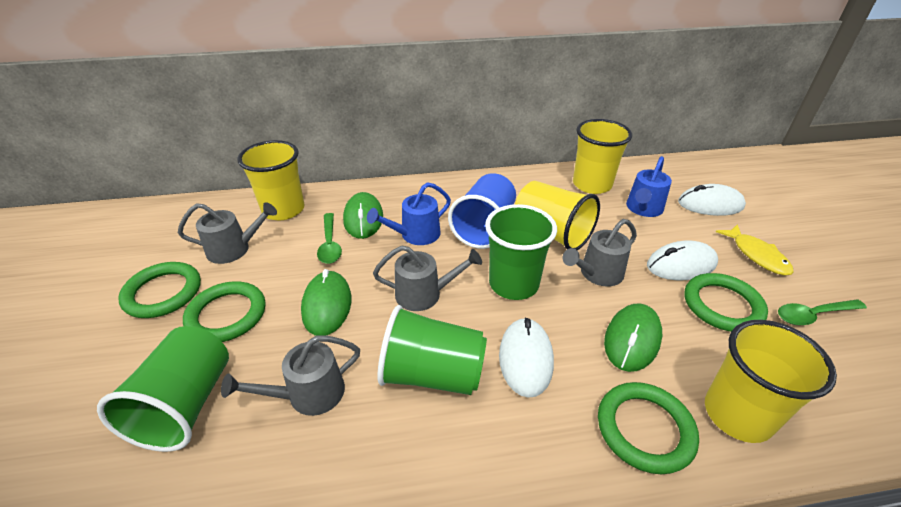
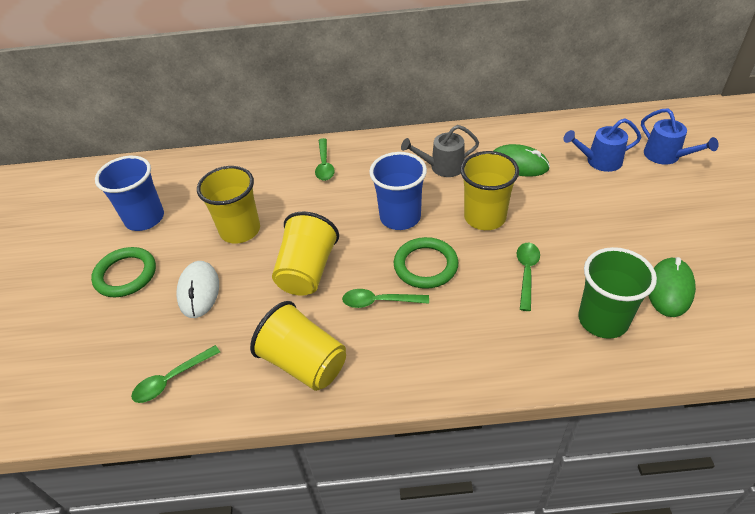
blue cup: [448,173,516,249] = 1 -> [95,156,164,231] [369,152,427,230] = 2
green cup: [97,326,229,452] [378,305,487,395] [485,204,557,300] = 3 -> [578,247,657,339] = 1
green mouse: [301,269,351,336] [343,192,383,239] [604,303,662,372] = 3 -> [494,144,550,177] [648,257,696,317] = 2
green ring: [118,262,201,318] [183,282,265,342] [598,382,699,474] [685,273,768,332] = 4 -> [91,247,156,297] [394,237,458,289] = 2
green spoon: [317,213,342,264] [778,300,867,325] = 2 -> [131,345,220,403] [315,138,335,181] [342,289,429,308] [517,243,540,311] = 4
grey watering can: [178,202,277,264] [221,335,360,416] [373,246,482,311] [563,219,637,287] = 4 -> [401,125,479,177] = 1
white mouse: [499,318,554,398] [647,241,718,280] [678,184,746,216] = 3 -> [176,261,219,318] = 1
yellow fish: [716,224,794,275] = 1 -> none = 0

